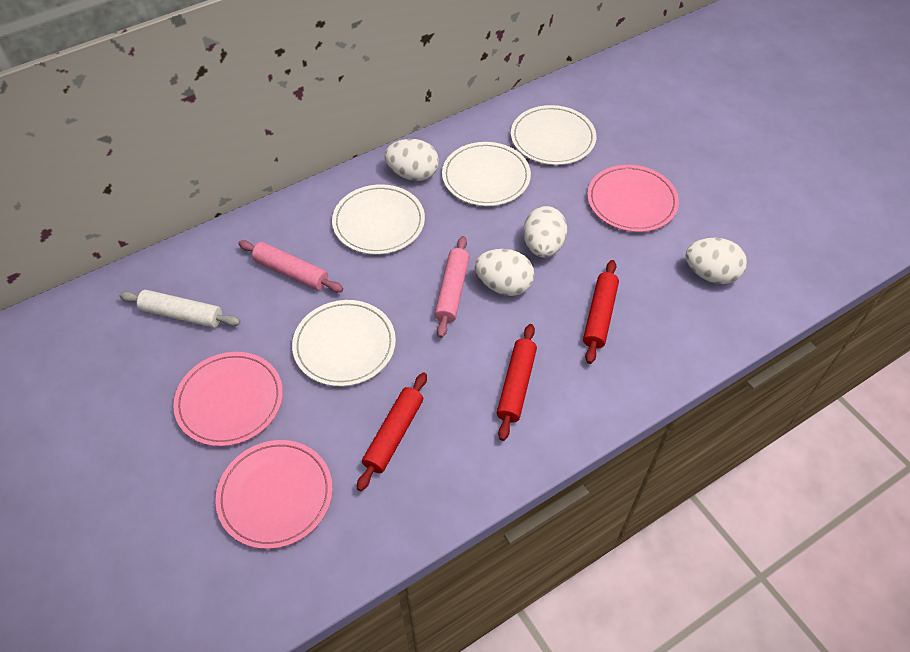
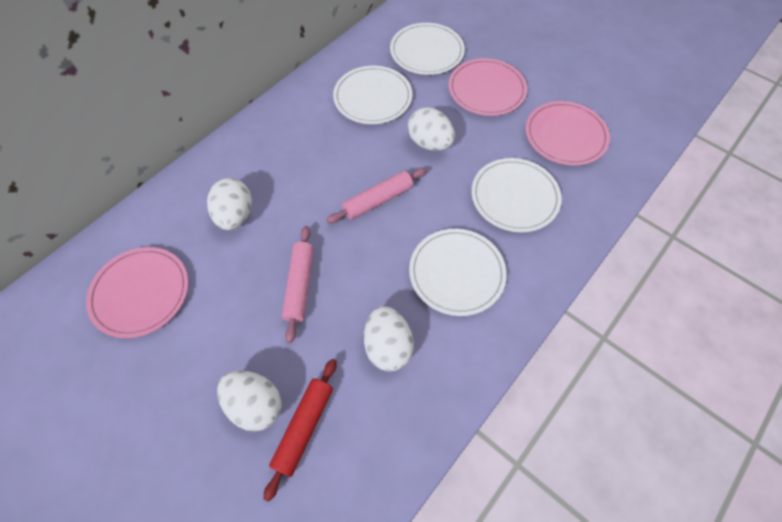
red rolling pin: [357,372,427,491] [497,324,537,441] [583,260,619,364] = 3 -> [264,359,337,502] = 1
white rolling pin: [120,290,241,328] = 1 -> none = 0

